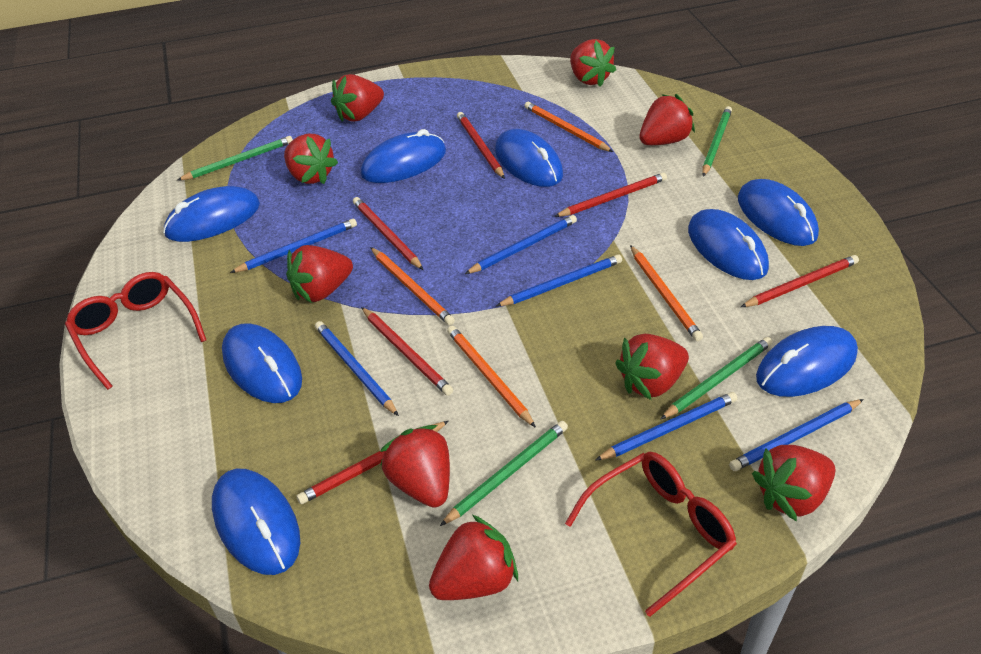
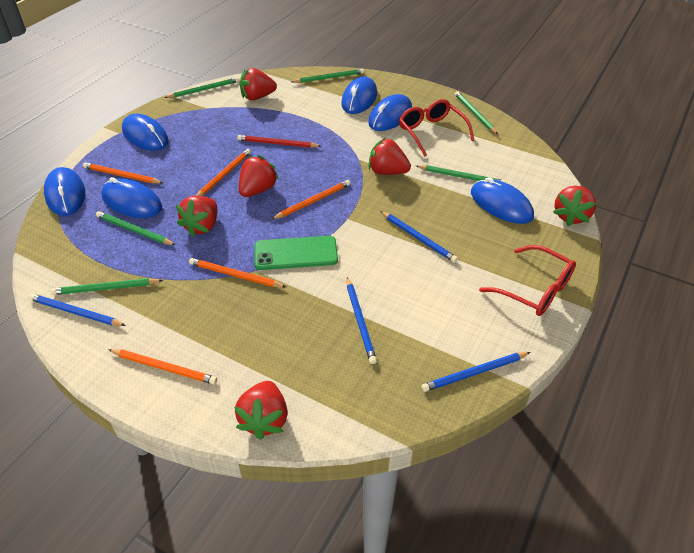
blue mouse: [163,186,260,242] [212,469,300,575] [222,323,302,403] [361,129,446,183] [495,129,563,187] [688,209,769,280] [738,179,819,246] [756,326,858,397] = 8 -> [44,167,85,216] [101,177,162,218] [122,114,169,151] [341,76,377,114] [368,94,412,131] [471,177,534,224] = 6
blue pencil: [230,219,357,273] [315,321,399,416] [465,215,577,274] [496,254,622,306] [595,392,737,461] [729,399,864,471] = 6 -> [28,294,126,326] [347,277,377,364] [380,211,458,263] [421,352,530,392] = 4
green pencil: [177,136,293,181] [440,421,568,526] [660,337,773,420] [702,106,732,177] = 4 -> [50,278,163,295] [96,211,175,245] [164,77,239,98] [291,69,364,83] [416,165,506,183] [455,91,498,134] = 6
green phone: none = 0 -> [255,236,338,270] = 1
orange pencil: [370,247,455,325] [447,326,536,428] [524,102,613,152] [630,245,703,341] = 4 -> [83,162,163,184] [108,349,217,385] [189,258,286,288] [196,149,251,196] [271,180,350,220] = 5
red pencil: [297,421,449,504] [353,197,423,270] [361,307,453,396] [457,112,505,179] [554,173,667,217] [741,255,859,307] = 6 -> [237,135,321,148] = 1
red strawberry: [284,134,338,184] [286,245,353,303] [331,74,384,122] [380,425,450,508] [429,515,518,600] [570,39,616,87] [615,334,689,400] [640,94,695,145] [752,445,835,521] = 9 -> [176,196,217,237] [234,381,288,440] [239,155,279,197] [240,68,277,100] [368,138,411,175] [553,186,596,226] = 6

